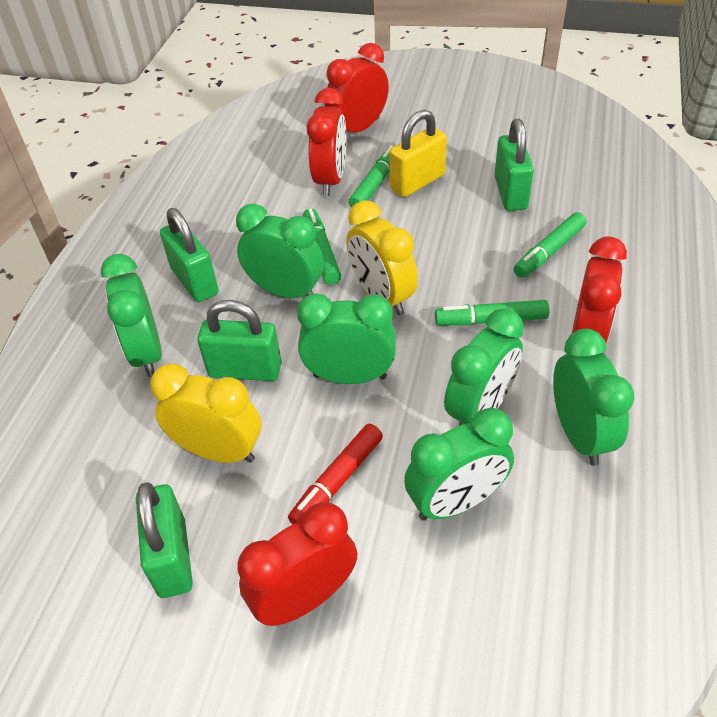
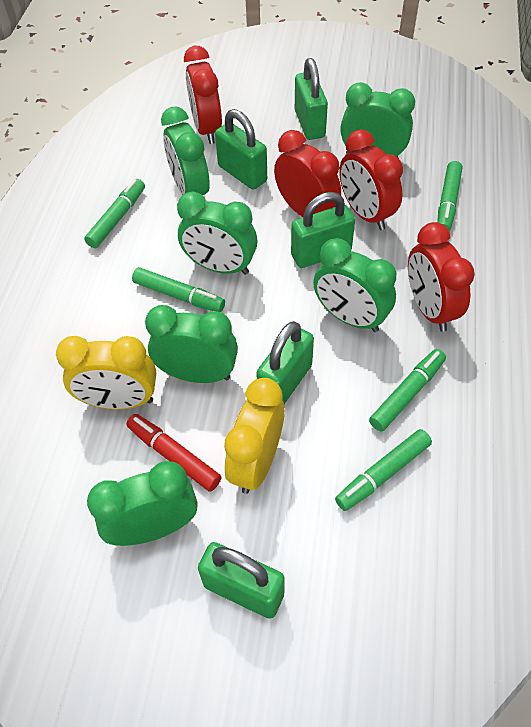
green marker: [303,208,341,285] [349,145,394,208] [435,300,549,326] [514,212,586,278] = 4 -> [84,179,145,248] [132,267,225,312] [335,429,432,511] [369,349,446,431] [437,161,462,231] = 5
green padlock: [136,482,193,598] [160,208,218,302] [197,300,282,381] [494,119,534,211] = 4 -> [198,542,285,619] [215,109,267,190] [256,321,314,404] [291,192,355,268] [295,58,328,140] = 5
yellow padlock: [389,110,447,197] = 1 -> none = 0

